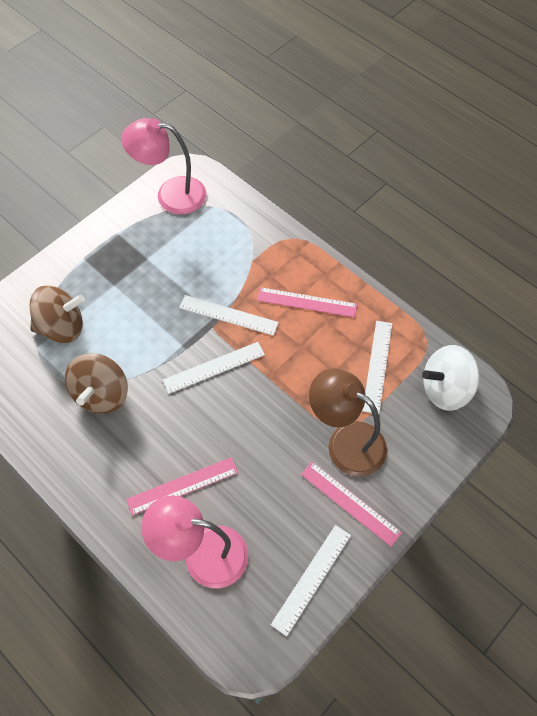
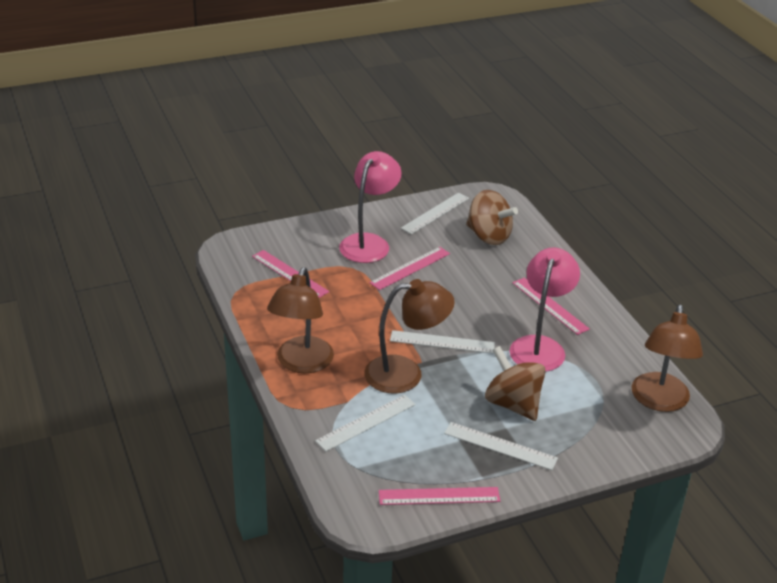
brown lamp: [309,368,387,476] = 1 -> [267,267,334,373] [364,279,455,393] [632,305,703,412] = 3
pink ruler: [126,457,238,515] [257,287,357,318] [301,462,402,547] = 3 -> [252,250,329,298] [369,247,450,290] [379,487,500,505] [512,278,590,335] = 4
white spinning top: [422,345,479,411] = 1 -> none = 0

